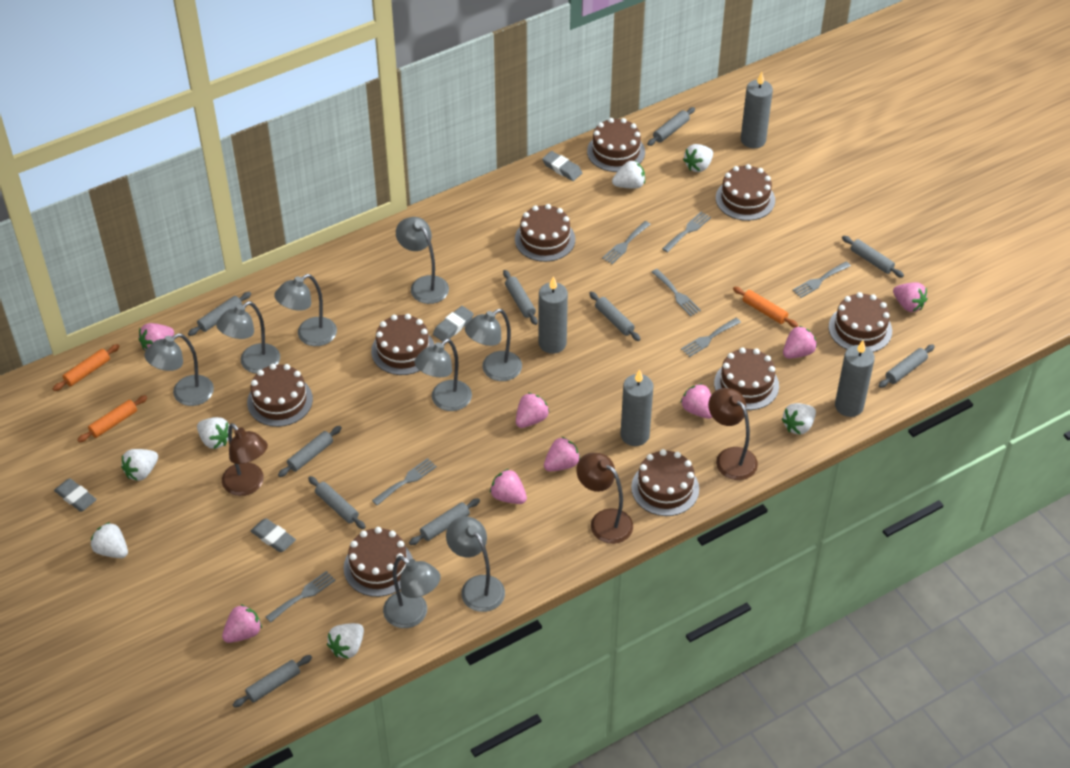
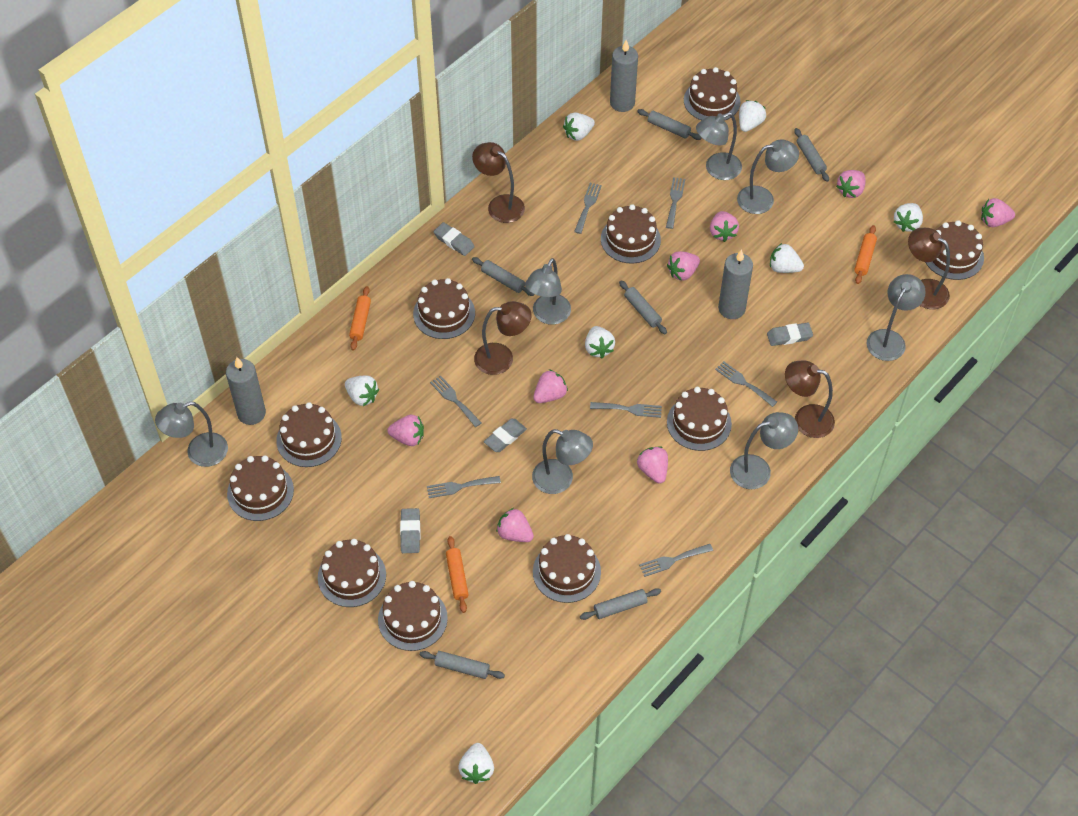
brown cake: [247,364,313,427] [344,527,413,597] [371,314,435,375] [515,204,575,262] [587,118,645,172] [631,449,699,516] [714,347,779,410] [716,164,775,221] [829,292,892,352] = 9 -> [227,455,294,521] [276,402,342,467] [318,539,386,607] [378,581,448,651] [413,278,475,339] [533,534,601,603] [601,204,661,264] [667,387,732,451] [684,67,741,120] [925,220,984,280] = 10
brown lamp: [222,423,268,496] [576,453,633,544] [708,388,758,480] = 3 -> [472,142,525,223] [474,301,531,375] [785,361,835,438] [908,228,950,309] = 4
grey candle: [539,276,568,354] [620,369,654,446] [741,72,773,148] [835,340,875,417] = 4 -> [226,357,266,425] [610,40,638,112] [718,249,753,319] = 3
grey lamp: [144,333,214,406] [216,301,280,374] [274,274,337,346] [383,556,441,628] [396,217,449,304] [414,339,472,411] [446,516,505,612] [465,309,522,381] = 8 -> [155,402,228,467] [525,258,571,325] [532,429,593,494] [696,112,742,180] [730,412,798,489] [737,140,799,214] [867,274,926,361] = 7
grey rolling pin: [188,292,251,336] [233,655,312,708] [278,426,342,477] [308,476,366,529] [409,498,480,545] [503,270,538,325] [589,292,641,341] [647,107,695,146] [842,236,904,278] [879,344,935,388] = 10 -> [420,651,505,679] [472,257,535,296] [580,588,661,620] [619,280,667,334] [637,109,702,140] [794,128,829,182] = 6

